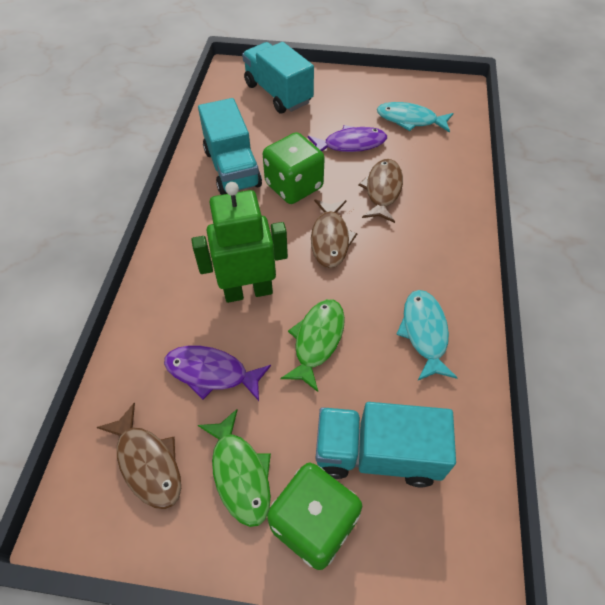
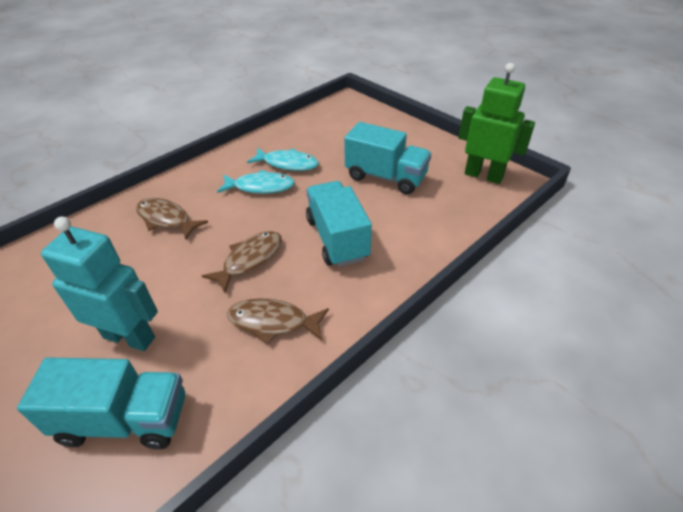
green dice: [263,132,325,204] [267,463,362,570] = 2 -> none = 0
green fish: [198,409,271,527] [280,299,345,392] = 2 -> none = 0
purple fish: [164,346,271,401] [308,125,387,152] = 2 -> none = 0
turquoise robot: none = 0 -> [41,217,158,351] = 1

